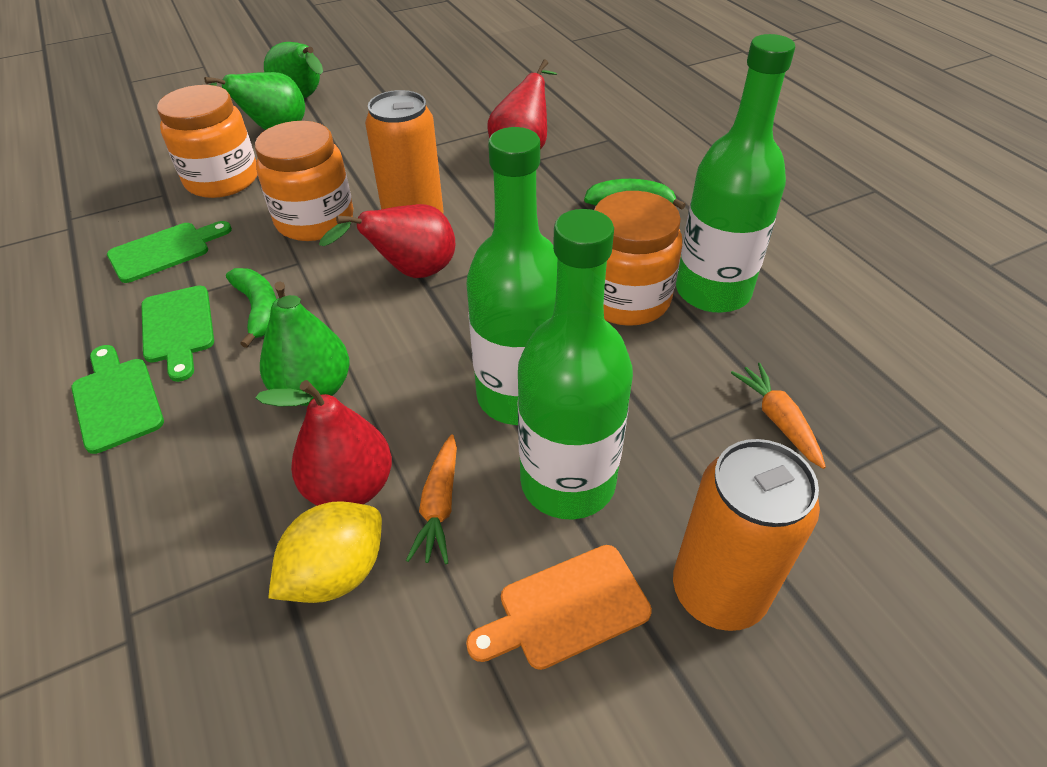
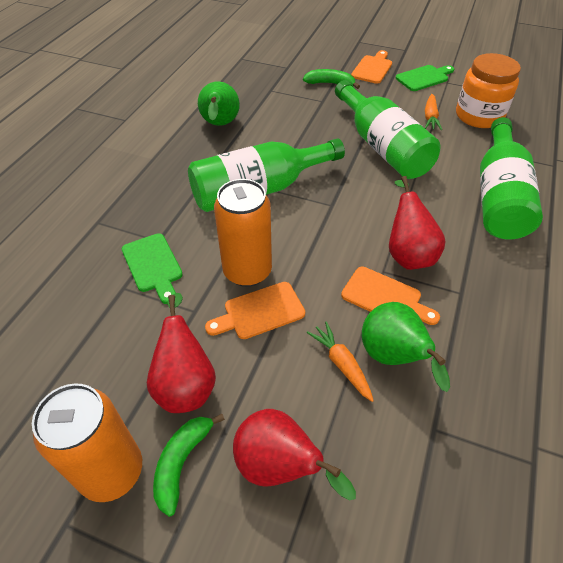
green cutting board: [71,345,164,454] [107,221,232,283] [141,285,214,382] = 3 -> [122,233,183,304] [396,65,454,91] = 2
green pear: [204,72,305,130] [260,281,349,406] [264,42,323,98] = 3 -> [198,81,240,126] [362,302,450,392] = 2
orange cutting board: [466,545,652,670] = 1 -> [205,282,305,339] [341,267,440,325] [351,50,392,84] = 3
orange jar: [157,85,258,198] [255,121,353,241] [594,191,682,326] = 3 -> [456,53,521,128] = 1
yellow lemon: [268,501,382,603] = 1 -> none = 0

